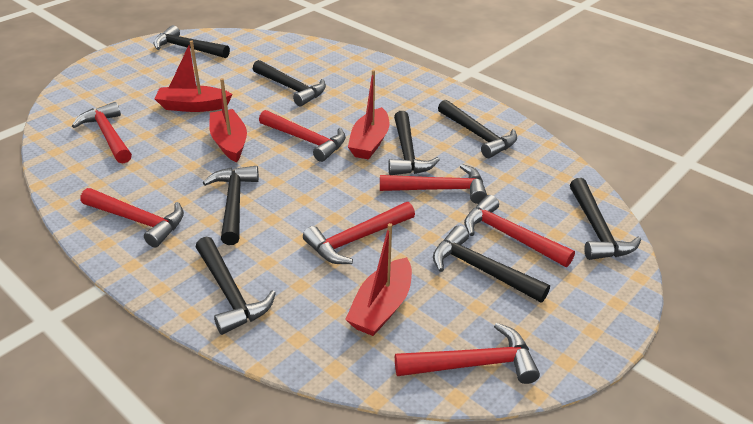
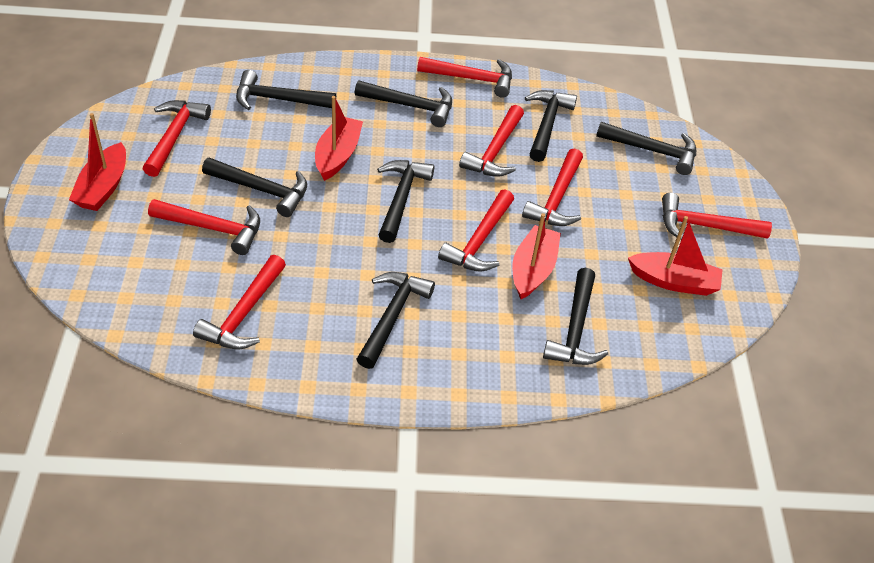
red hammer: [72,102,132,163] [81,188,184,247] [259,110,346,162] [303,202,415,264] [380,164,487,204] [395,323,540,384] [464,195,575,267] = 7 -> [143,100,211,177] [148,199,260,255] [193,255,286,349] [417,57,512,98] [438,189,514,271] [459,105,524,177] [522,148,583,226] [662,193,772,240] = 8

